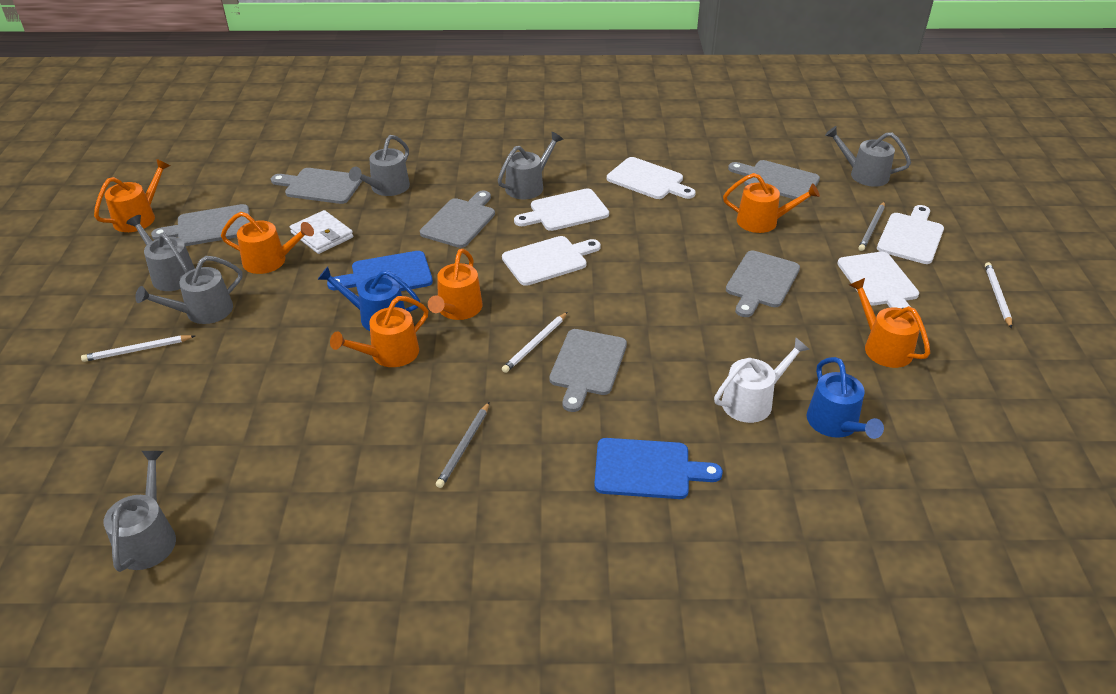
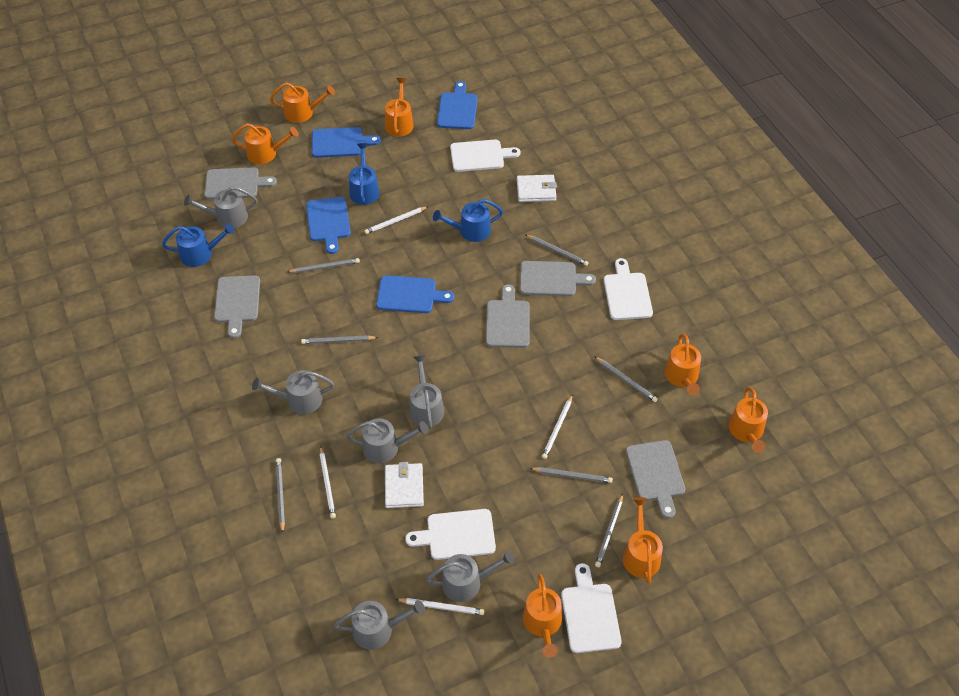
blue cutting board: [327,251,433,295] [594,438,723,499] = 2 -> [306,197,351,254] [312,127,381,158] [376,275,454,313] [437,81,477,129] = 4
blue watering can: [317,266,420,331] [807,357,884,439] = 2 -> [162,224,235,267] [349,143,380,205] [433,199,503,242] = 3
grey cutting board: [151,204,250,246] [271,168,362,204] [420,190,495,248] [549,329,627,412] [726,251,800,317] [728,160,820,201] = 6 -> [204,167,277,199] [214,275,260,338] [486,284,530,348] [520,261,596,296] [626,440,685,519] = 5
grey pencil: [436,402,489,488] [858,202,885,251] = 2 -> [276,458,285,533] [287,258,360,273] [301,335,378,344] [526,235,588,266] [529,467,613,483] [594,356,658,402] [595,494,623,567] = 7
orange watering can: [94,159,170,232] [221,212,314,274] [330,296,428,367] [428,249,482,320] [723,173,820,233] [849,278,930,368] = 6 -> [231,123,298,164] [270,83,335,123] [385,78,414,136] [523,574,562,658] [623,497,663,583] [665,334,701,395] [729,387,768,453] = 7
white cutting board: [502,236,601,286] [514,188,609,231] [607,157,696,199] [837,252,919,309] [877,205,944,264] = 5 -> [405,509,496,560] [450,140,520,172] [561,563,622,653] [604,258,653,320] = 4
white pencil: [81,335,195,362] [502,312,568,373] [985,262,1012,328] = 3 -> [320,446,336,519] [364,206,428,234] [396,598,484,615] [542,394,573,459] = 4
white wallet: [290,210,353,254] = 1 -> [385,462,424,508] [517,175,557,202] = 2
white watering can: [714,337,810,423] = 1 -> none = 0

